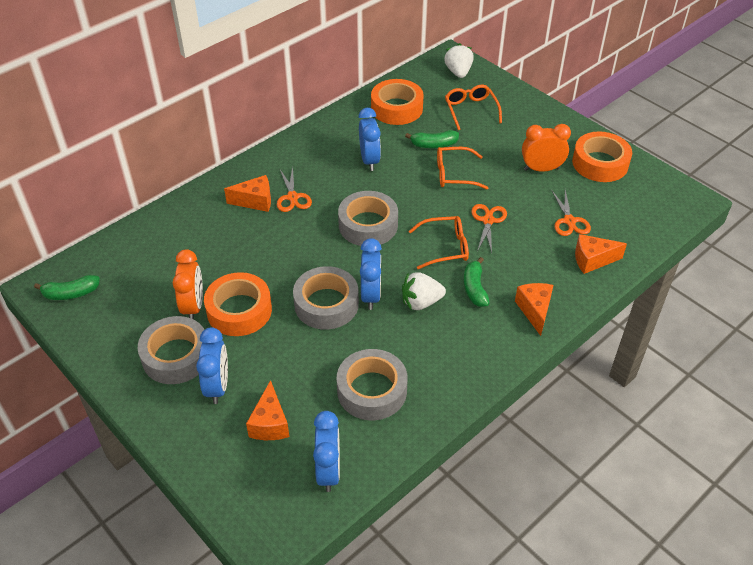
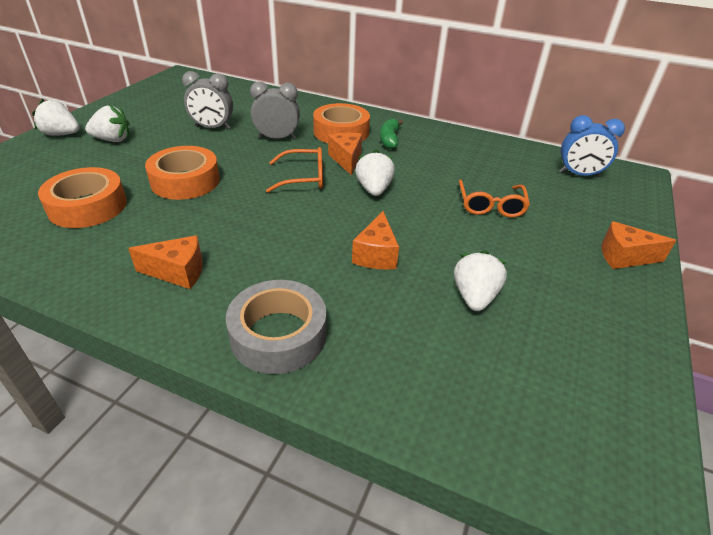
blue clock: [196,327,228,404] [313,411,340,492] [359,108,381,171] [360,238,382,310] = 4 -> [559,115,625,178] = 1
green banana: [34,275,100,300] [405,130,459,148] [464,257,490,307] = 3 -> [380,118,403,149] = 1
grey clock: none = 0 -> [182,71,233,129] [250,81,300,140] = 2
grey tape: [138,316,205,384] [293,266,359,330] [336,349,408,420] [338,191,398,246] = 4 -> [226,280,326,374] = 1
orange clock: [173,249,203,319] [522,124,571,172] = 2 -> none = 0
orange glasses: [409,216,469,269] [437,147,488,190] [445,85,502,130] = 3 -> [266,147,323,193] [459,180,530,218] = 2
orange scissors: [277,167,312,212] [471,204,507,253] [551,190,591,236] = 3 -> none = 0
white strawberry: [402,272,446,310] [444,43,474,78] = 2 -> [32,99,80,136] [85,106,130,142] [355,149,395,196] [454,250,507,311] = 4

